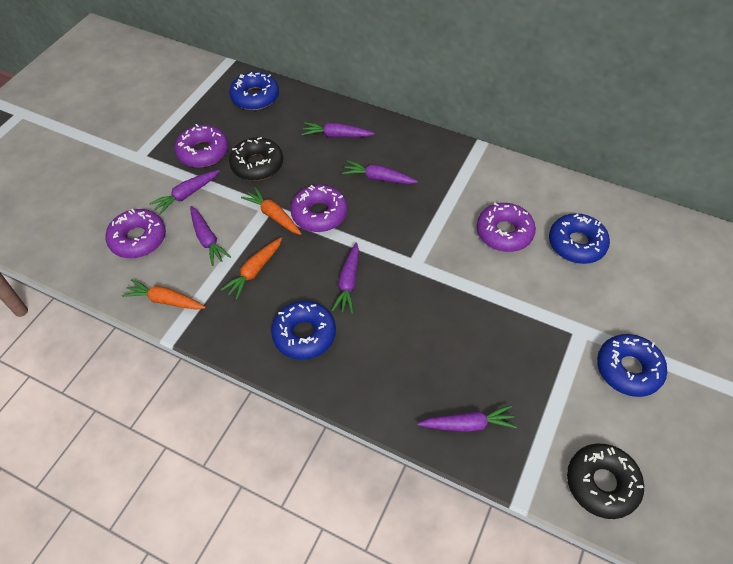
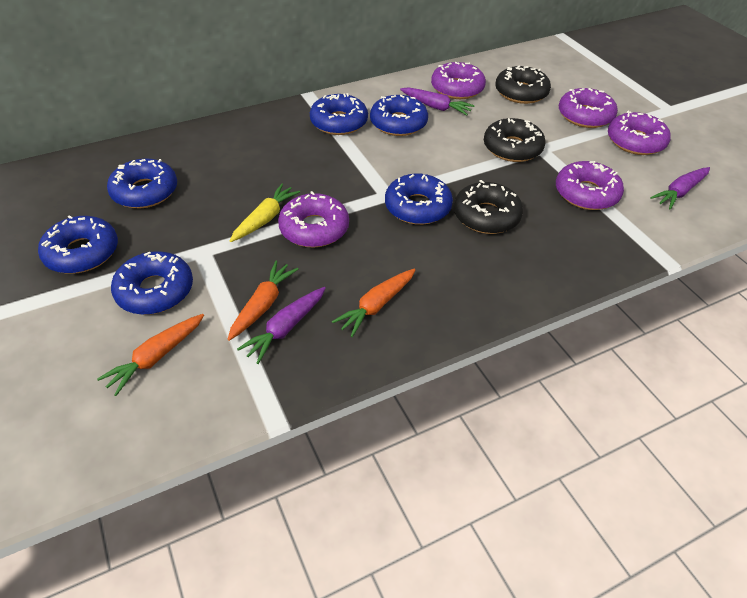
black donut: [229,137,283,181] [567,443,644,519] = 2 -> [454,180,523,234] [484,118,545,162] [495,66,551,104] = 3
blue donut: [229,72,279,110] [271,301,336,360] [549,213,610,264] [597,334,667,397] = 4 -> [38,215,118,274] [107,159,177,208] [111,251,193,315] [310,93,368,135] [370,95,428,136] [385,173,453,225] = 6
purple carrot: [149,170,220,215] [190,206,231,266] [302,122,374,137] [331,243,359,314] [342,160,418,184] [417,405,517,432] = 6 -> [237,287,326,364] [400,87,475,115] [650,167,710,209] = 3
purple donut: [106,209,166,258] [175,124,228,167] [290,185,347,232] [476,203,536,252] = 4 -> [278,191,349,248] [431,62,486,99] [556,161,624,210] [559,88,618,128] [608,111,671,155] = 5
yellow carrot: none = 0 -> [230,184,300,242] = 1

